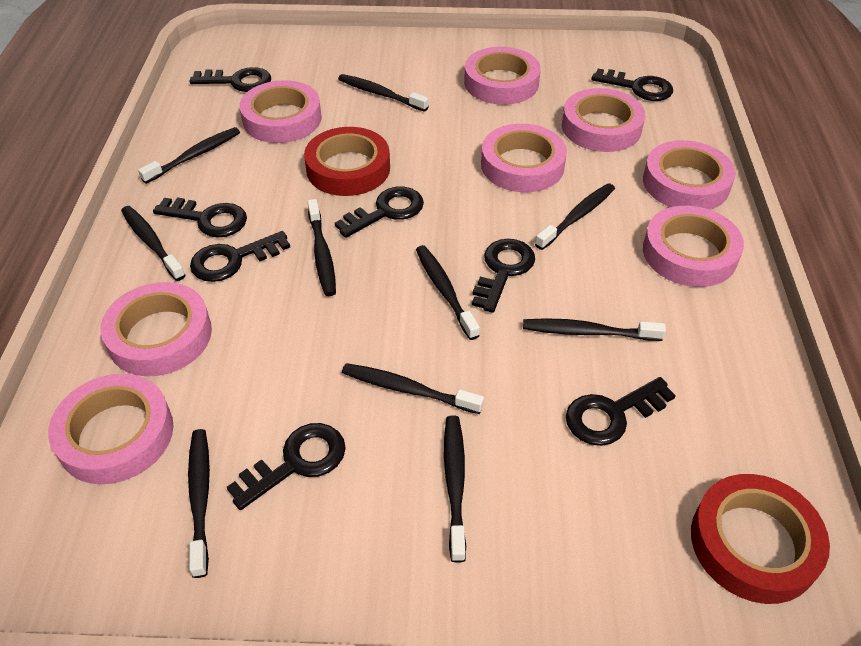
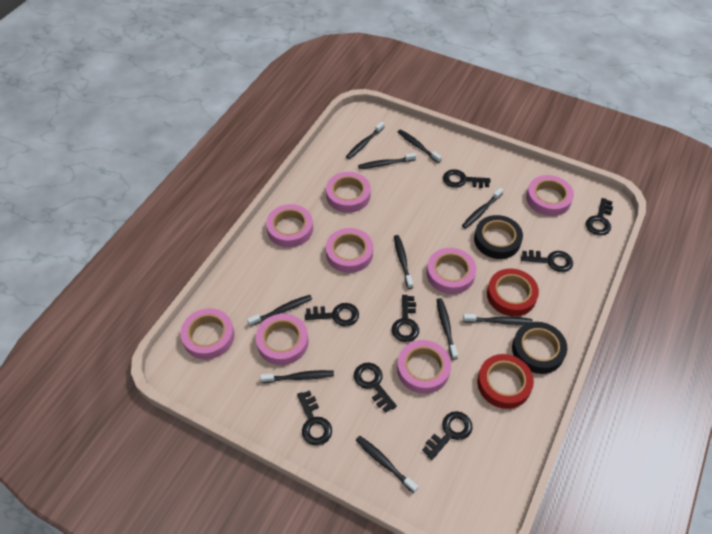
black tape: none = 0 -> [474,215,523,259] [512,322,567,374] = 2

